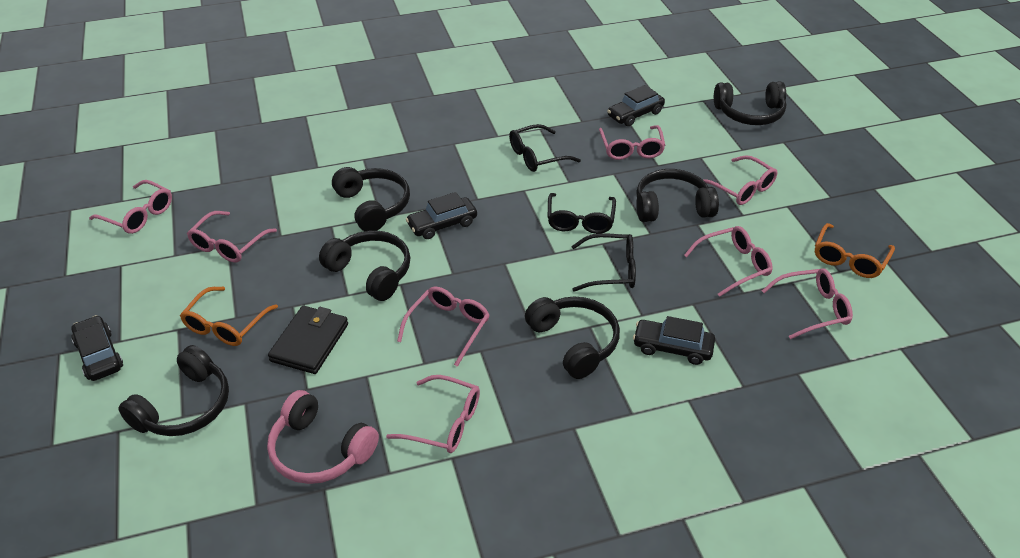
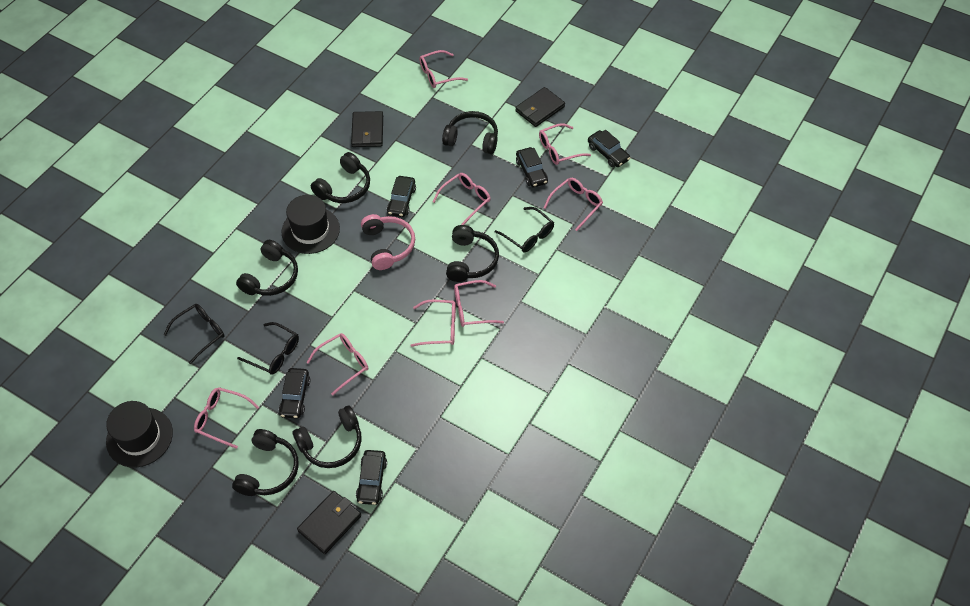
black car: [72,315,123,381] [406,192,477,239] [607,85,665,126] [633,316,715,365] = 4 -> [279,368,310,419] [356,450,387,505] [387,176,416,217] [516,147,548,187] [588,130,630,167] = 5
black hat: none = 0 -> [106,401,173,468] [282,195,340,254] = 2
black wallet: [268,306,348,374] = 1 -> [297,491,361,554] [351,111,383,147] [515,87,565,127] = 3
orange glasses: [180,287,278,346] [815,223,895,278] = 2 -> none = 0

